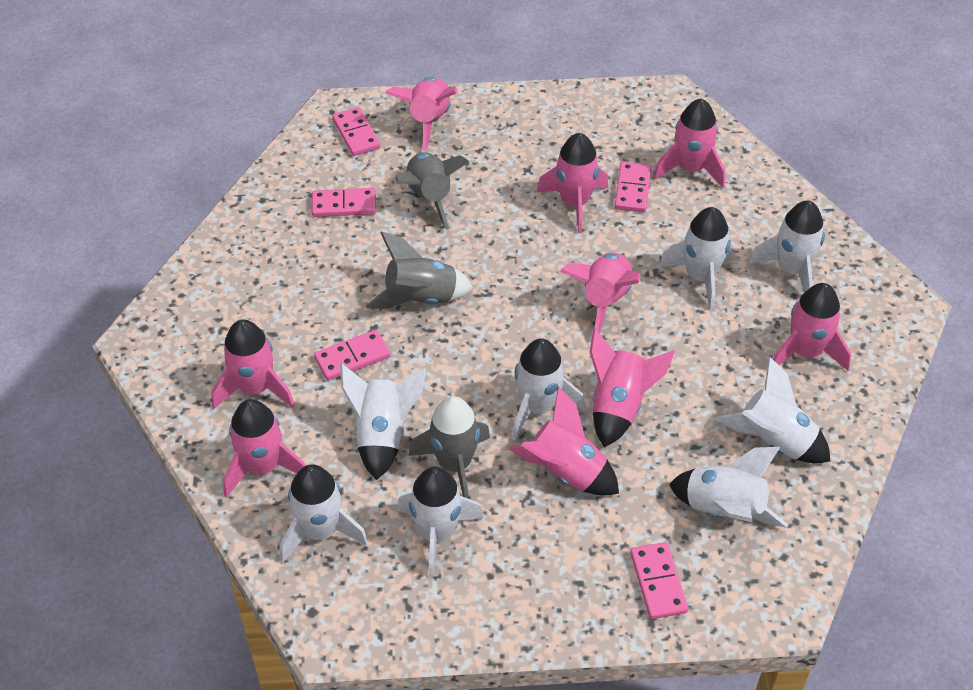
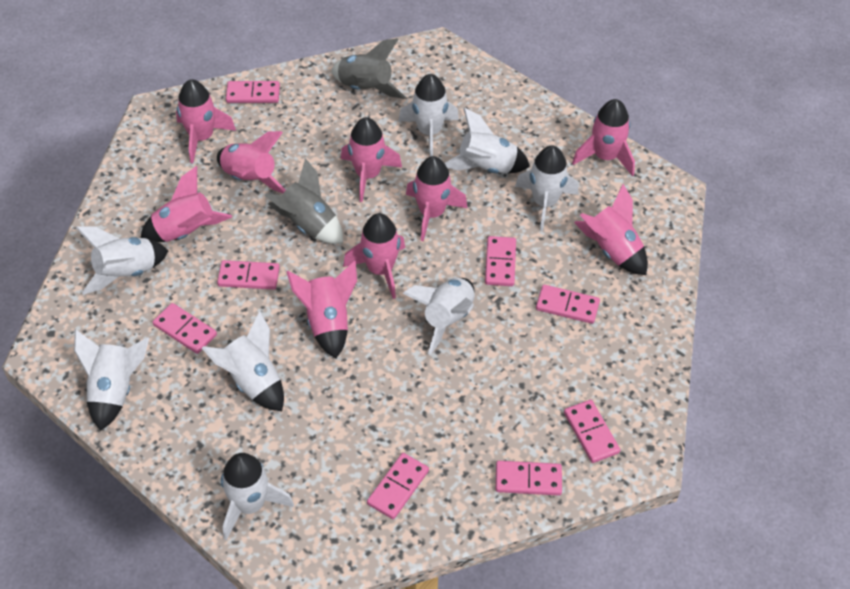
grey rocket: [366,231,473,309] [396,152,469,229] [408,396,490,499] = 3 -> [265,158,343,244] [331,38,405,99] = 2
pink domino: [312,188,376,217] [314,330,391,381] [332,107,381,156] [614,162,651,212] [630,542,688,619] = 5 -> [153,303,217,354] [217,260,280,290] [226,81,280,103] [367,453,429,519] [485,236,516,286] [496,461,562,496] [536,285,600,324] [564,400,620,463] = 8

